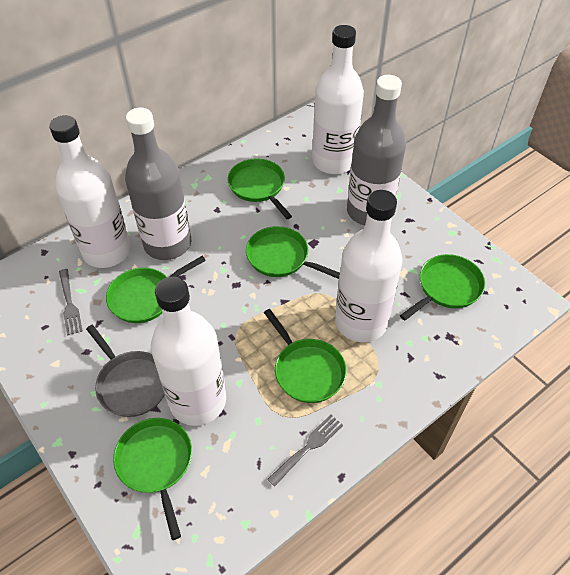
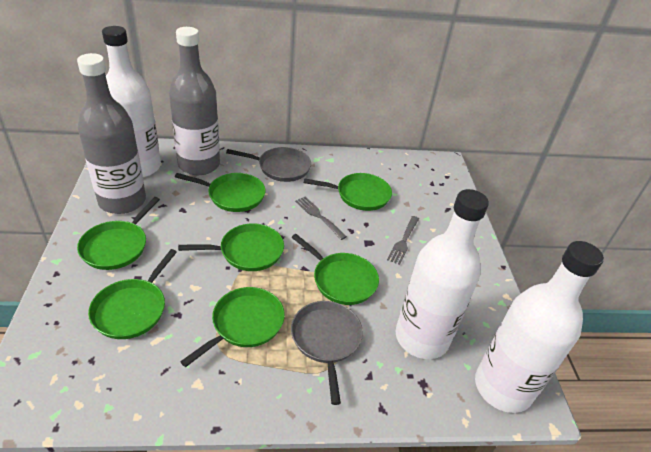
green pan: [106,256,206,323] [113,418,192,540] [228,158,292,219] [246,226,340,279] [264,309,347,403] [400,254,485,321] = 6 -> [77,197,160,270] [88,249,177,339] [175,173,266,212] [178,223,284,271] [180,287,285,367] [291,234,379,305] [304,173,392,211] = 7
grey pan: [86,325,165,417] = 1 -> [226,147,311,182] [291,301,363,405] = 2
white bottle: [49,115,131,268] [151,277,226,426] [312,25,364,174] [335,190,403,342] = 4 -> [102,26,161,178] [396,189,489,359] [475,241,604,413] = 3

